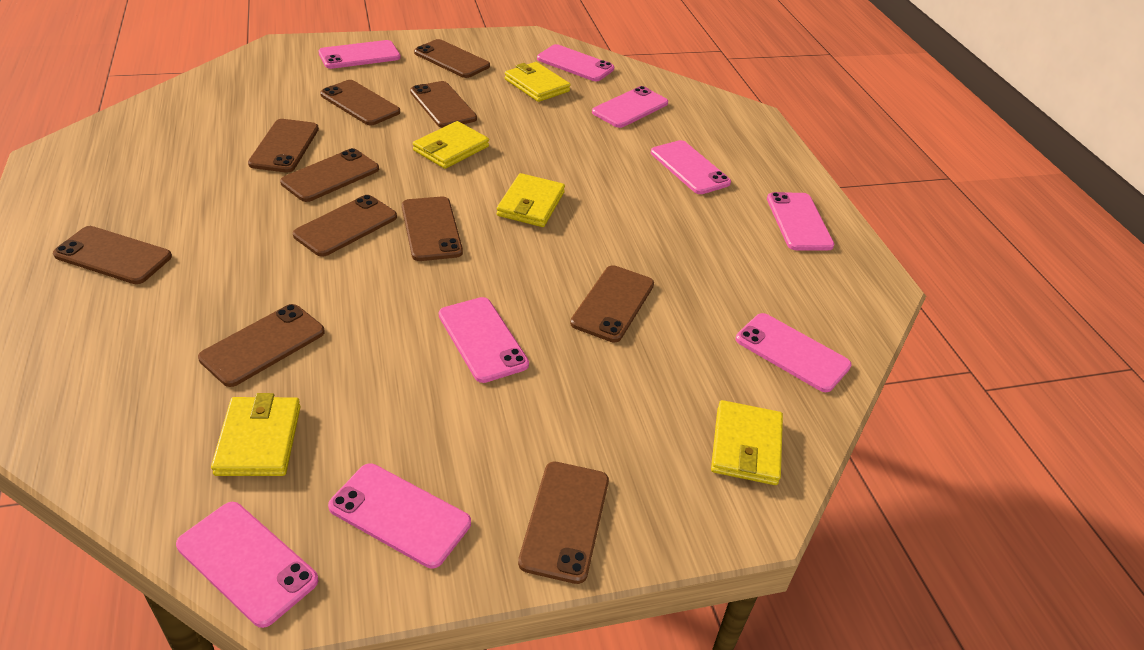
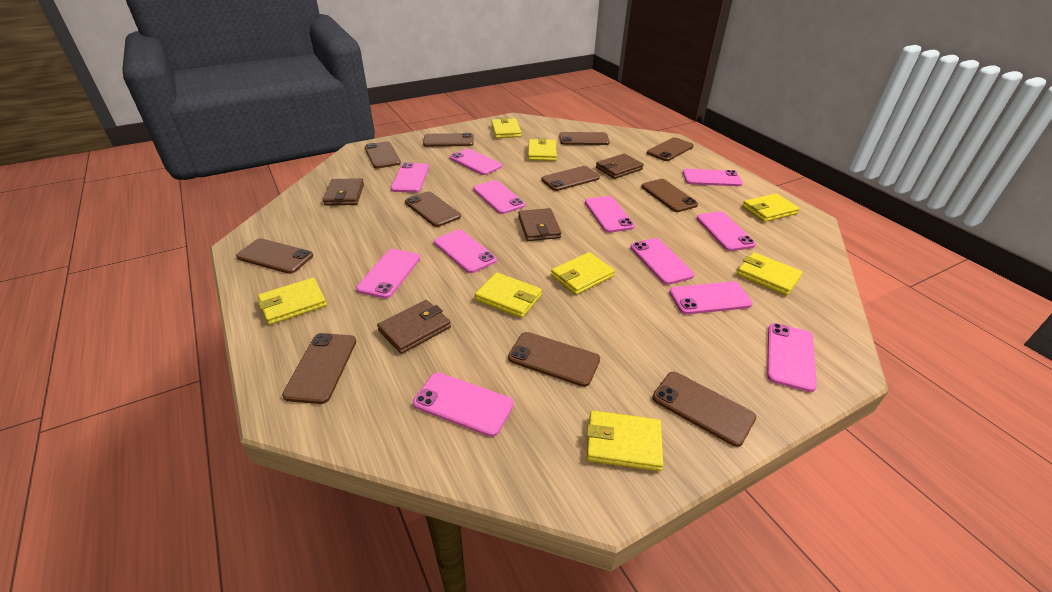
brown wallet: none = 0 -> [323,178,364,206] [377,300,451,354] [518,208,561,241] [596,153,644,179] = 4
pink phone: [176,502,318,628] [318,40,401,69] [328,463,471,568] [439,297,529,383] [537,44,614,81] [592,86,668,128] [651,140,731,194] [736,313,851,392] [767,192,834,250] = 9 -> [356,249,420,299] [391,163,429,193] [413,372,514,437] [434,230,497,273] [450,149,502,175] [473,180,525,214] [585,196,635,233] [630,238,694,285] [669,281,753,314] [683,169,743,186] [697,211,756,251] [767,323,817,392] = 12
yellow wallet: [211,393,301,476] [413,121,489,169] [497,173,565,227] [505,62,570,102] [711,400,783,485] = 5 -> [258,278,327,325] [475,272,542,318] [491,117,521,138] [528,138,557,161] [551,252,615,295] [587,411,663,471] [737,252,803,296] [742,193,800,222] = 8

